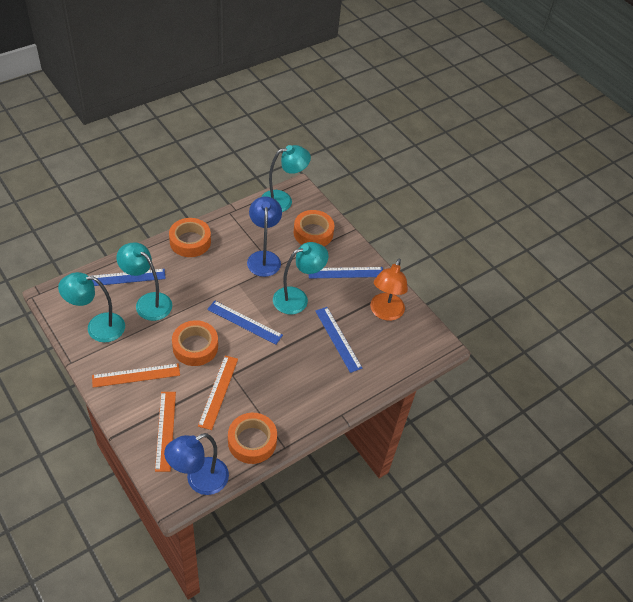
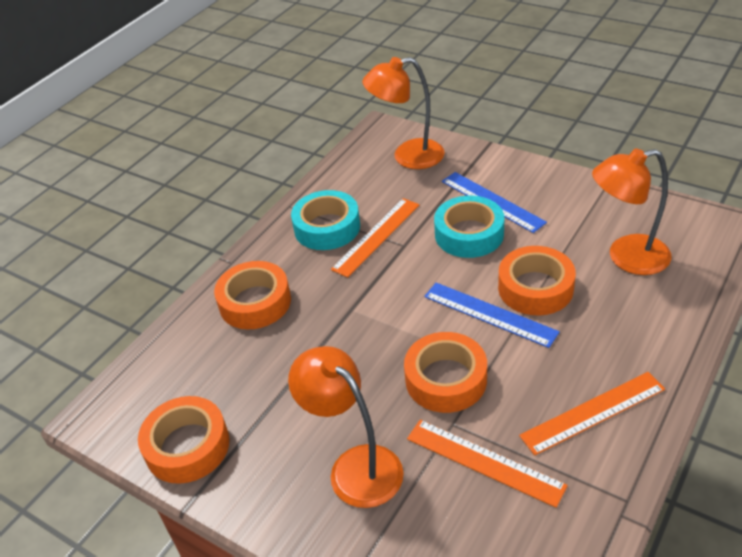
blue lamp: [164,433,229,495] [247,196,282,277] = 2 -> none = 0
blue ruler: [92,269,166,286] [207,301,283,345] [308,267,383,279] [315,307,362,373] = 4 -> [424,282,560,348] [442,172,547,233] = 2
orange lamp: [370,259,408,321] = 1 -> [288,346,404,508] [362,57,445,169] [592,148,672,275] = 3
turquoise lamp: [58,272,125,342] [116,242,172,321] [261,145,311,212] [273,242,329,314] = 4 -> none = 0
turquoise tape: none = 0 -> [291,190,360,250] [434,195,505,258] = 2

